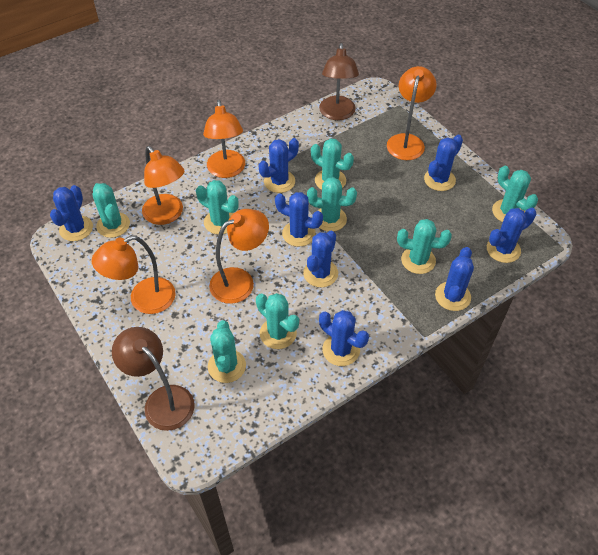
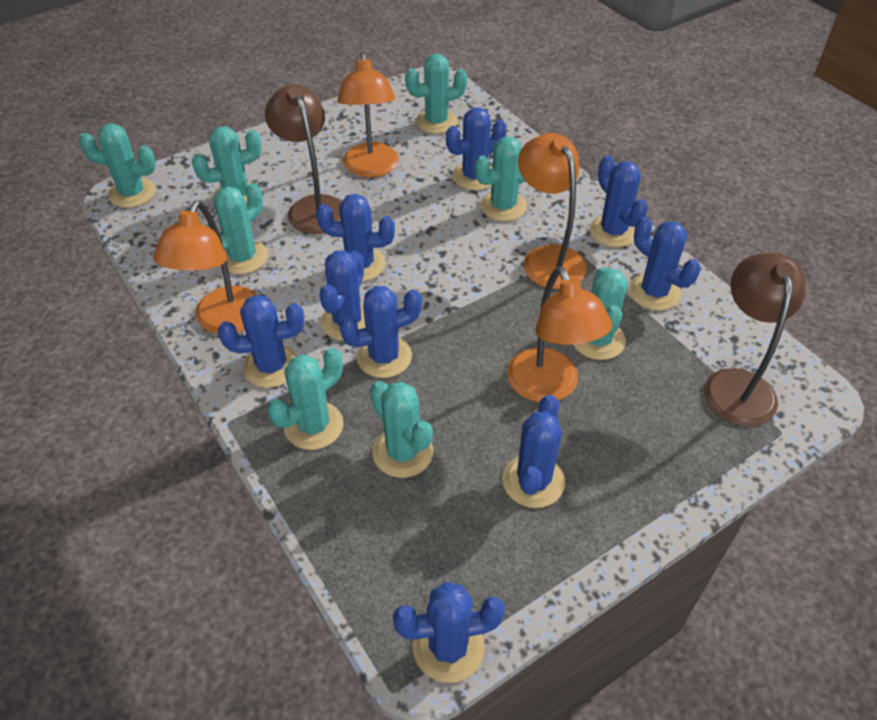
blue cactus: [50,185,93,241] [259,138,299,193] [275,192,323,247] [303,231,338,287] [319,310,369,366] [424,135,463,191] [435,247,474,311] [487,208,536,263] = 8 -> [218,295,304,388] [316,194,395,282] [320,250,366,341] [339,286,422,378] [393,582,505,683] [446,107,507,190] [502,395,565,508] [589,156,648,248] [629,217,701,311] = 9
orange lamp: [92,235,176,314] [142,146,185,225] [203,100,245,178] [209,209,269,304] [387,66,437,160] = 5 -> [153,200,258,334] [337,51,399,177] [507,267,612,403] [518,133,587,289] = 4

